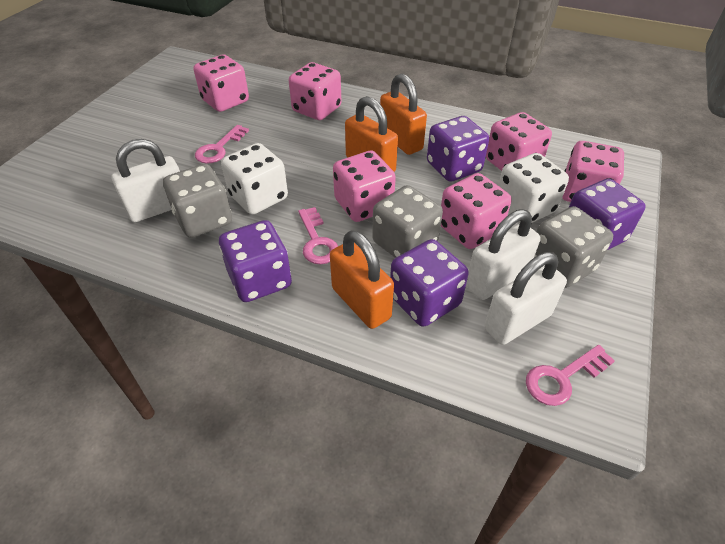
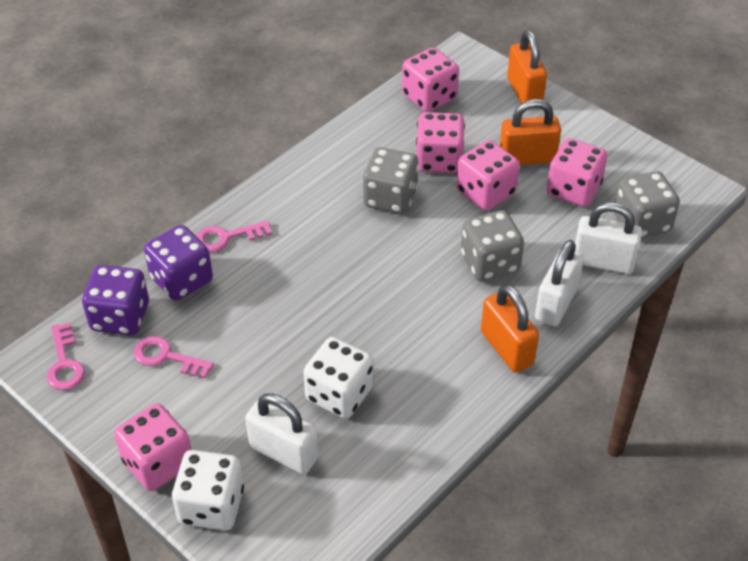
pink dice: [193,55,249,112] [289,62,342,120] [333,151,396,222] [441,173,512,249] [486,112,552,171] [562,141,624,202] = 6 -> [114,404,191,491] [402,47,459,112] [416,112,465,173] [456,140,520,211] [546,138,607,207] = 5
purple dice: [219,220,292,302] [390,239,469,327] [427,116,489,182] [569,179,646,250] = 4 -> [82,265,149,335] [144,225,213,301] = 2

